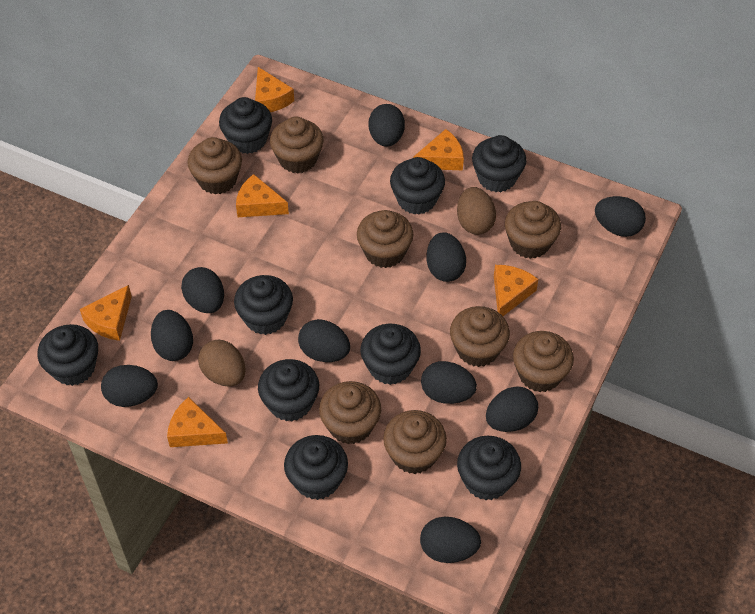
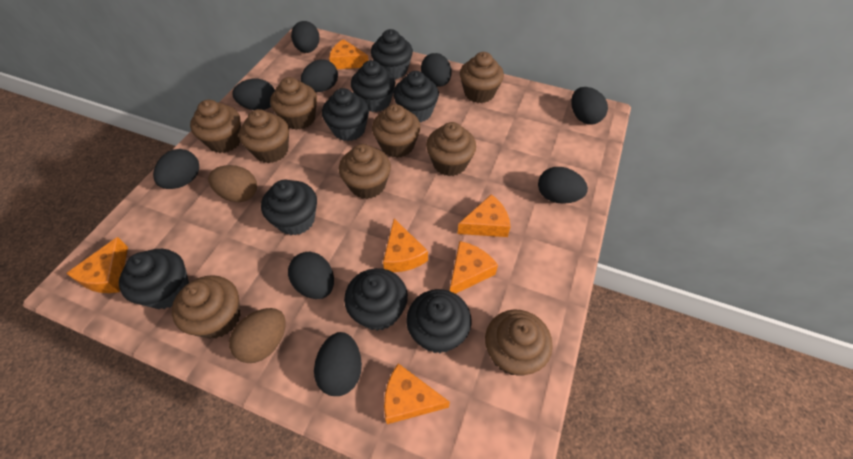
black cupcake: [37,324,98,386] [219,97,272,154] [234,275,293,335] [258,359,319,421] [284,435,348,500] [360,324,421,385] [390,157,445,215] [457,436,521,500] [472,135,526,192] = 9 -> [119,249,189,309] [261,180,317,236] [322,88,369,141] [344,268,408,331] [351,60,396,112] [371,29,413,79] [393,71,439,122] [406,289,472,353] = 8
black egg: [101,365,158,407] [151,310,193,361] [181,267,224,313] [298,319,350,362] [369,104,405,147] [420,517,481,563] [421,361,477,404] [427,232,466,282] [486,386,538,432] [595,196,646,237] = 10 -> [153,149,200,189] [232,79,275,110] [288,252,334,299] [291,21,320,53] [301,59,338,92] [314,332,362,396] [421,53,452,87] [538,167,588,204] [571,87,608,124] = 9
brown cupcake: [187,137,242,195] [270,116,324,174] [319,381,381,444] [357,210,413,268] [383,410,447,474] [450,306,510,367] [505,201,561,259] [513,331,574,392] = 8 -> [172,275,240,339] [190,100,241,153] [239,109,289,163] [270,77,317,130] [339,144,391,199] [372,104,421,158] [426,122,476,176] [460,52,504,103] [485,310,553,376] = 9

